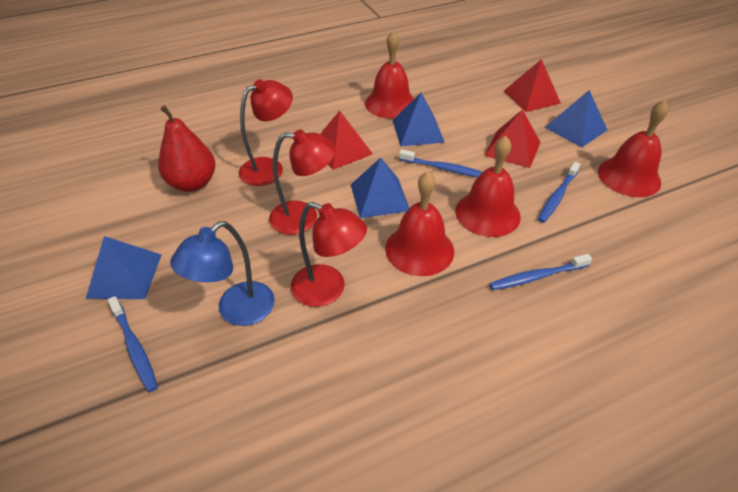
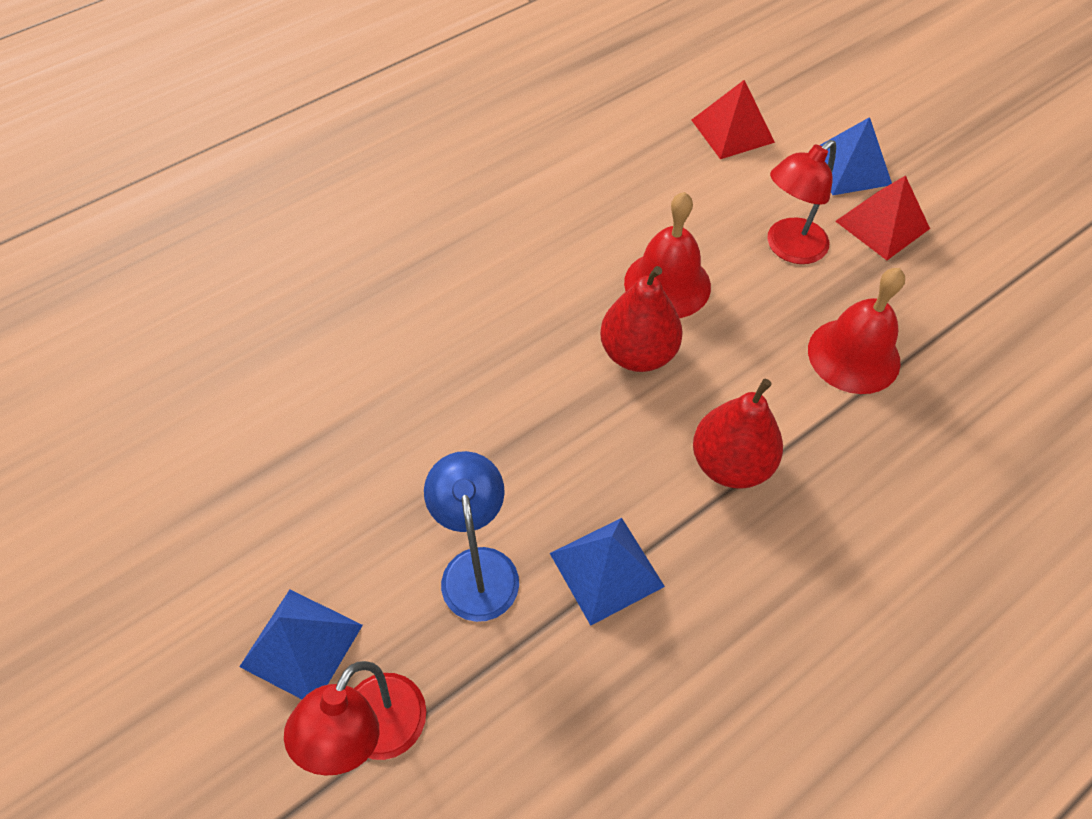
blue pyramid: [86,236,162,299] [351,157,409,218] [393,93,445,146] [545,90,607,147] = 4 -> [239,590,363,699] [550,518,665,626] [808,117,892,195] = 3
blue toothbrush: [108,296,158,392] [399,149,482,178] [489,254,592,290] [538,162,580,223] = 4 -> none = 0
red bell: [365,31,414,119] [385,172,454,276] [455,136,521,237] [598,100,669,197] = 4 -> [624,192,711,318] [808,268,905,394] = 2
red lamp: [239,79,293,186] [269,129,336,235] [291,202,367,307] = 3 -> [284,661,426,776] [767,140,836,264] = 2
red pear: [158,105,215,192] = 1 -> [600,266,683,372] [693,379,783,489] = 2
red pyramid: [320,111,373,170] [484,110,540,168] [504,59,561,112] = 3 -> [692,80,775,159] [835,175,930,260] = 2

